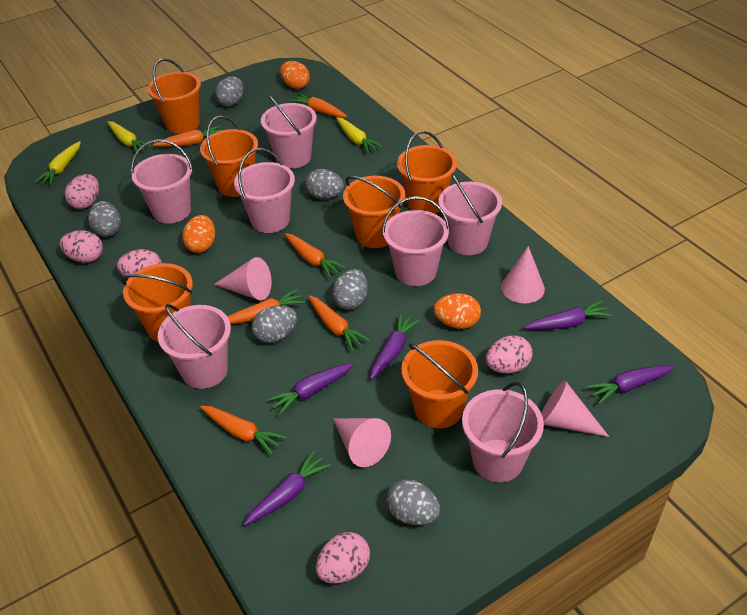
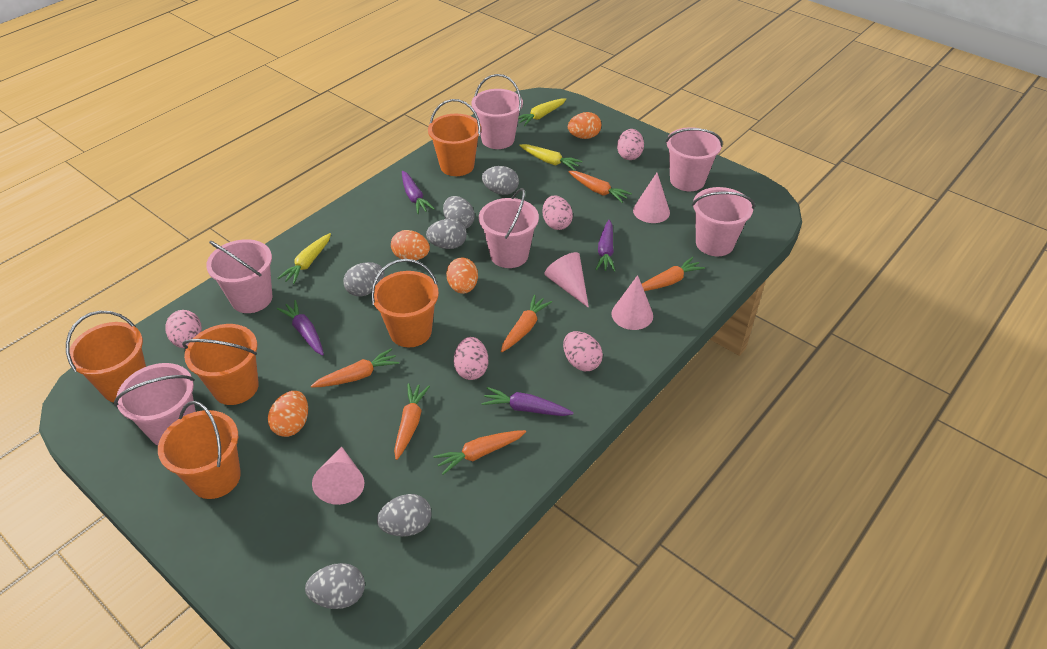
orange bucket: [121,263,193,342] [147,58,201,134] [200,116,258,197] [343,176,405,248] [397,131,457,214] [402,340,478,429] = 6 -> [66,311,146,402] [158,401,241,499] [182,324,259,405] [371,259,439,347] [428,99,481,176] = 5
orange egg: [182,215,215,253] [280,61,310,89] [434,293,481,329] = 3 -> [268,391,308,437] [391,230,430,260] [446,258,478,294] [568,112,601,139] = 4
pink bucket: [131,139,193,224] [158,304,231,389] [234,148,295,233] [261,95,317,169] [382,196,450,286] [439,173,502,255] [462,382,544,482] = 7 -> [114,363,196,446] [206,239,272,313] [471,74,523,149] [479,188,539,268] [665,127,723,191] [692,187,755,256] = 6
purple carrot: [244,451,331,525] [267,363,354,415] [370,313,420,380] [524,300,612,330] [586,365,675,404] = 5 -> [277,300,324,356] [402,171,434,214] [481,387,574,416] [595,220,615,272] = 4

